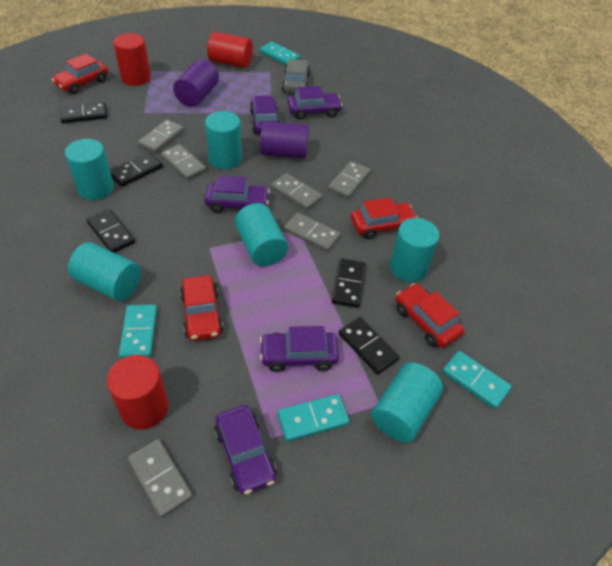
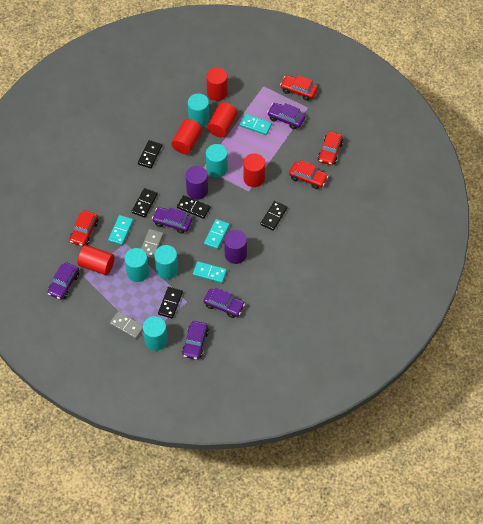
grey car: [282,59,310,93] = 1 -> none = 0
grey domino: [128,439,193,518] [138,119,184,153] [161,144,206,180] [271,173,322,210] [284,213,340,251] [328,161,370,199] = 6 -> [110,311,143,339] [141,229,163,259] = 2
red cylinder: [107,355,168,430] [113,33,151,86] [207,32,253,68] = 3 -> [78,245,114,275] [171,119,202,154] [206,68,228,101] [207,102,237,137] [243,153,265,187] = 5
turquoise cylinder: [65,139,114,200] [68,242,141,301] [205,111,242,169] [235,203,288,266] [371,362,443,443] [390,218,439,282] = 6 -> [124,248,149,282] [143,316,168,351] [154,245,178,279] [188,93,209,127] [206,144,228,178] = 5

